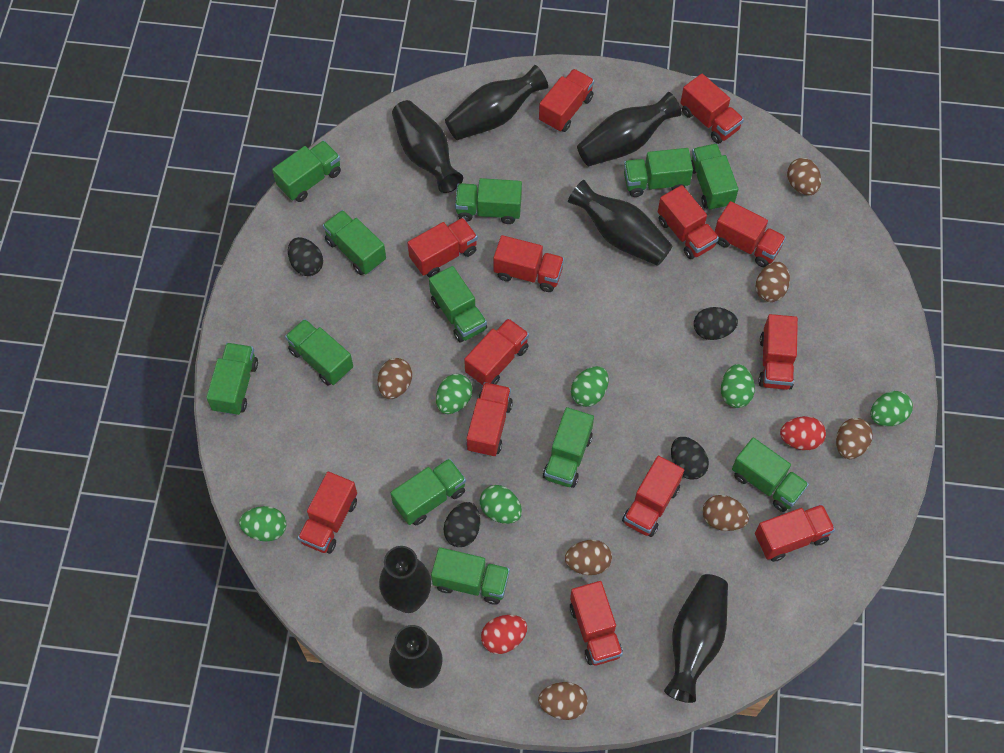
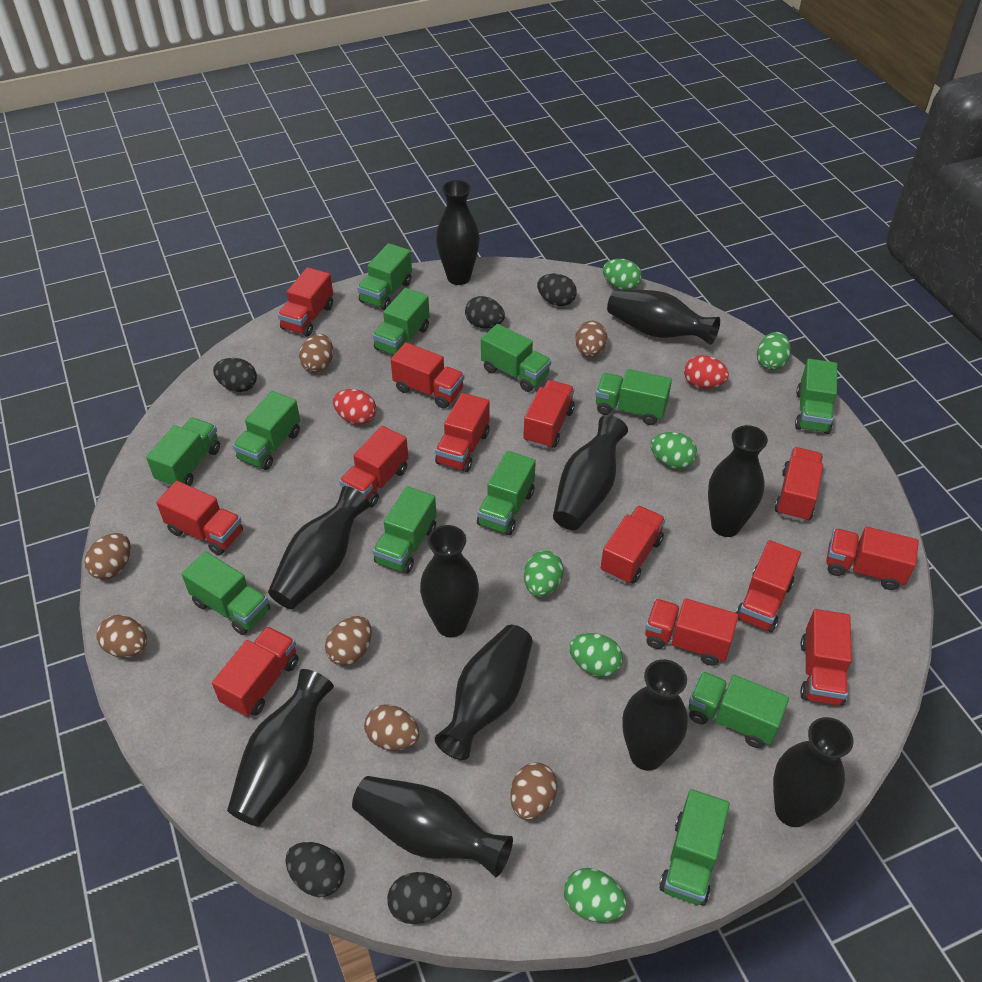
black egg: [288,237,323,276] [444,502,480,547] [671,437,709,480] [694,307,738,340] = 4 -> [213,358,257,392] [285,842,345,897] [387,872,452,924] [465,296,505,329] [537,274,577,306] = 5
black vase: [379,546,431,613] [389,625,443,689] [392,100,463,193] [445,65,548,140] [568,180,673,266] [577,92,682,166] [664,574,728,703] = 7 -> [227,669,334,826] [268,486,370,609] [352,776,513,877] [420,525,479,637] [435,625,533,760] [436,180,480,285] [553,415,628,530] [607,289,720,345] [622,659,688,771] [708,425,768,537] [773,717,854,827] = 11

